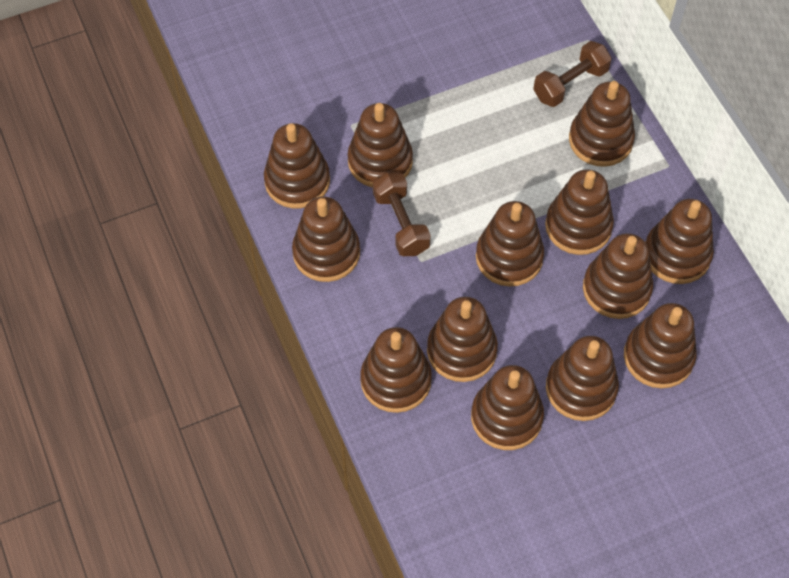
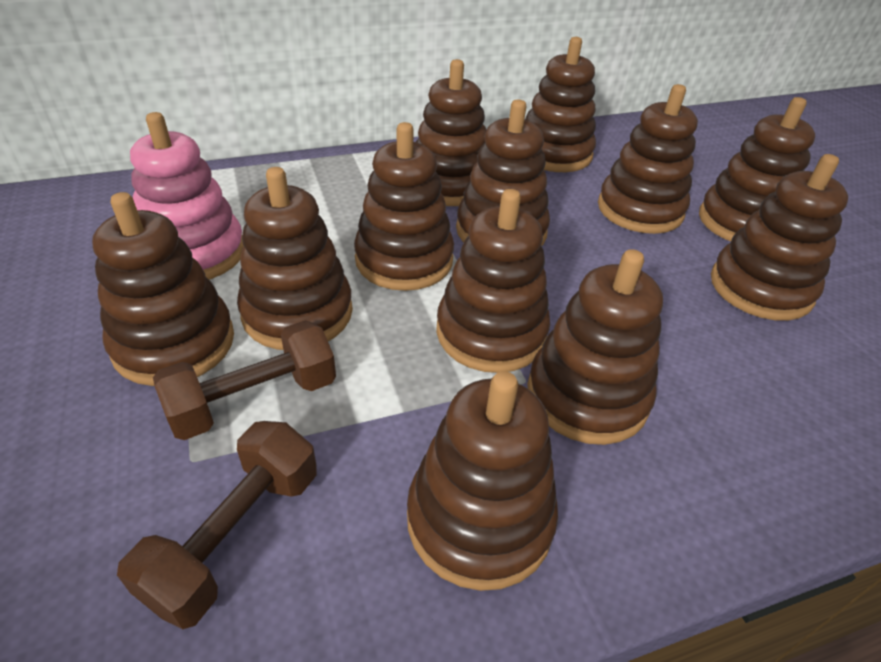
brown stacking toy: [264,123,330,208] [292,196,360,282] [348,103,413,187] [360,327,432,413] [427,297,498,382] [471,365,544,450] [476,201,544,287] [545,170,614,255] [546,336,619,421] [569,81,635,167] [583,233,653,319] [624,303,697,388] [646,199,714,284] = 13 -> [92,192,234,386] [237,167,353,350] [354,122,454,291] [407,371,558,591] [416,59,486,206] [436,189,550,373] [456,100,550,246] [525,37,596,172] [527,249,663,445] [598,84,698,234] [699,97,815,241] [711,154,848,321] = 12
pink stacking toy: none = 0 -> [130,112,244,280] = 1

